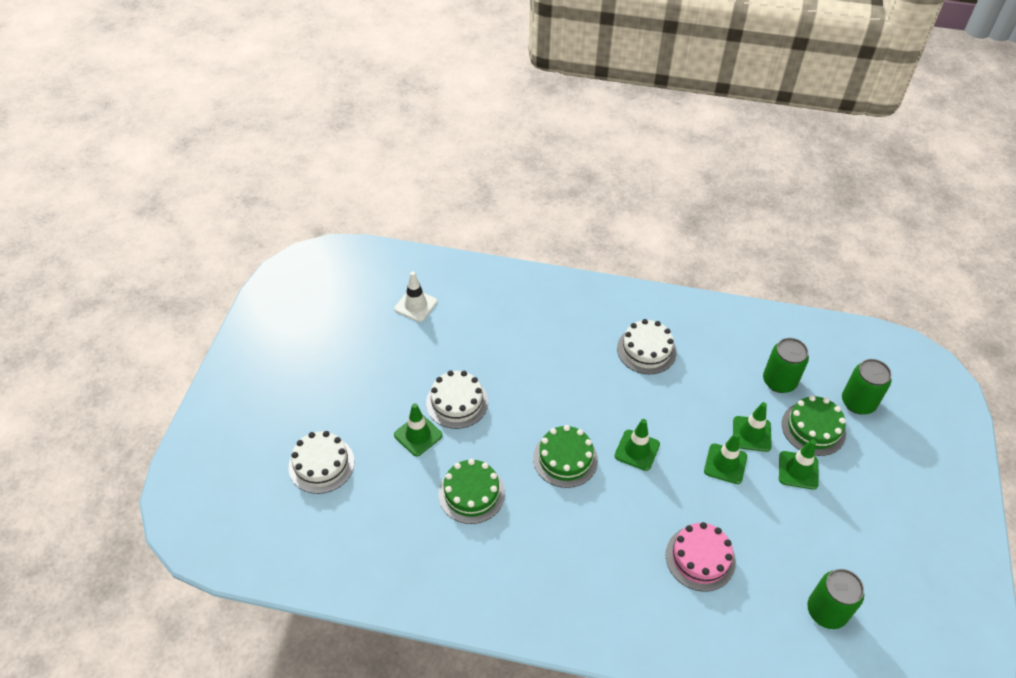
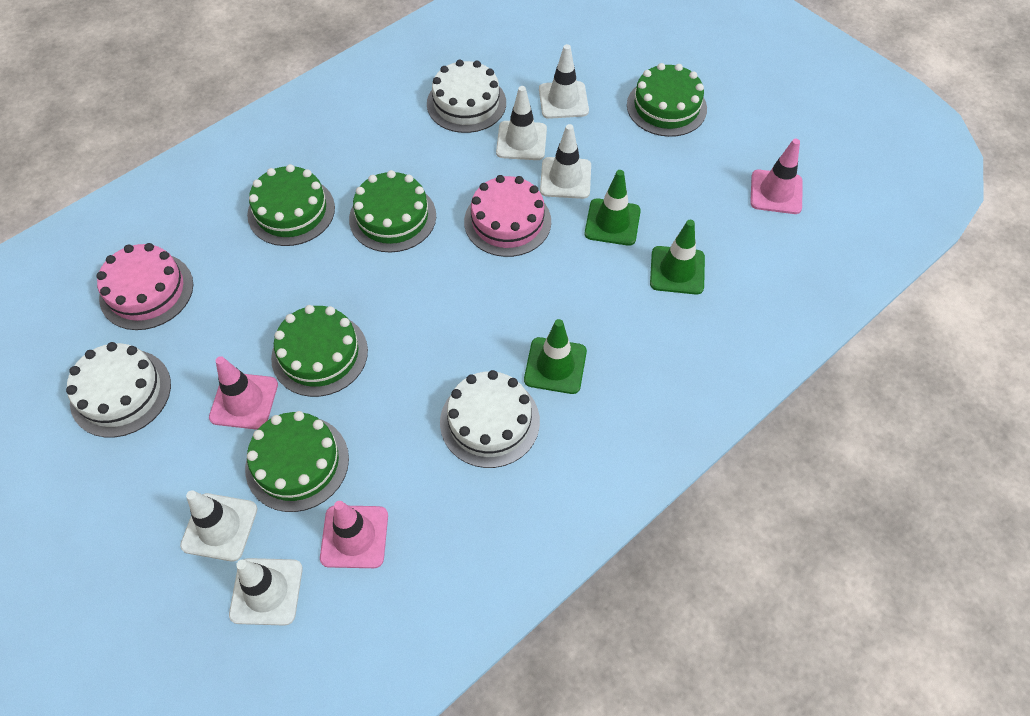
green cake: [438,459,505,524] [533,425,598,488] [782,395,846,456] = 3 -> [245,411,349,512] [247,164,335,246] [271,305,368,397] [349,170,436,253] [627,63,707,137] = 5
green can: [763,338,809,393] [807,569,864,629] [842,359,892,415] = 3 -> none = 0
green traffic cone: [394,403,443,456] [615,419,660,471] [704,433,747,484] [733,402,772,452] [779,439,819,490] = 5 -> [524,319,587,394] [585,170,641,246] [650,220,705,295] = 3
pink cake: [665,522,736,591] = 1 -> [97,243,193,330] [464,175,551,257] = 2
pink traffic cone: none = 0 -> [209,356,278,430] [320,501,388,568] [750,139,802,214] = 3
white traffic cone: [394,272,437,322] = 1 -> [180,490,258,562] [229,558,303,626] [496,86,547,160] [539,44,589,119] [540,124,591,199] = 5

